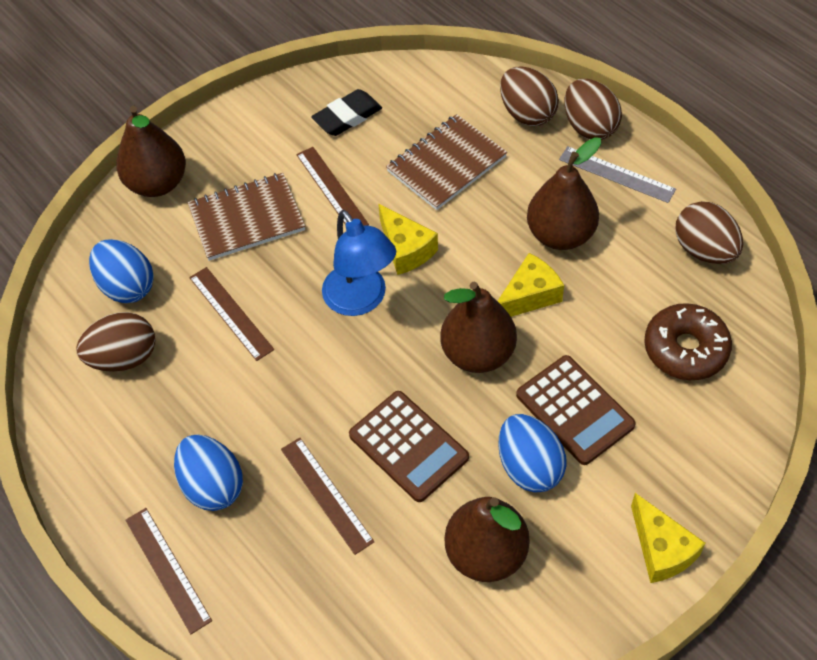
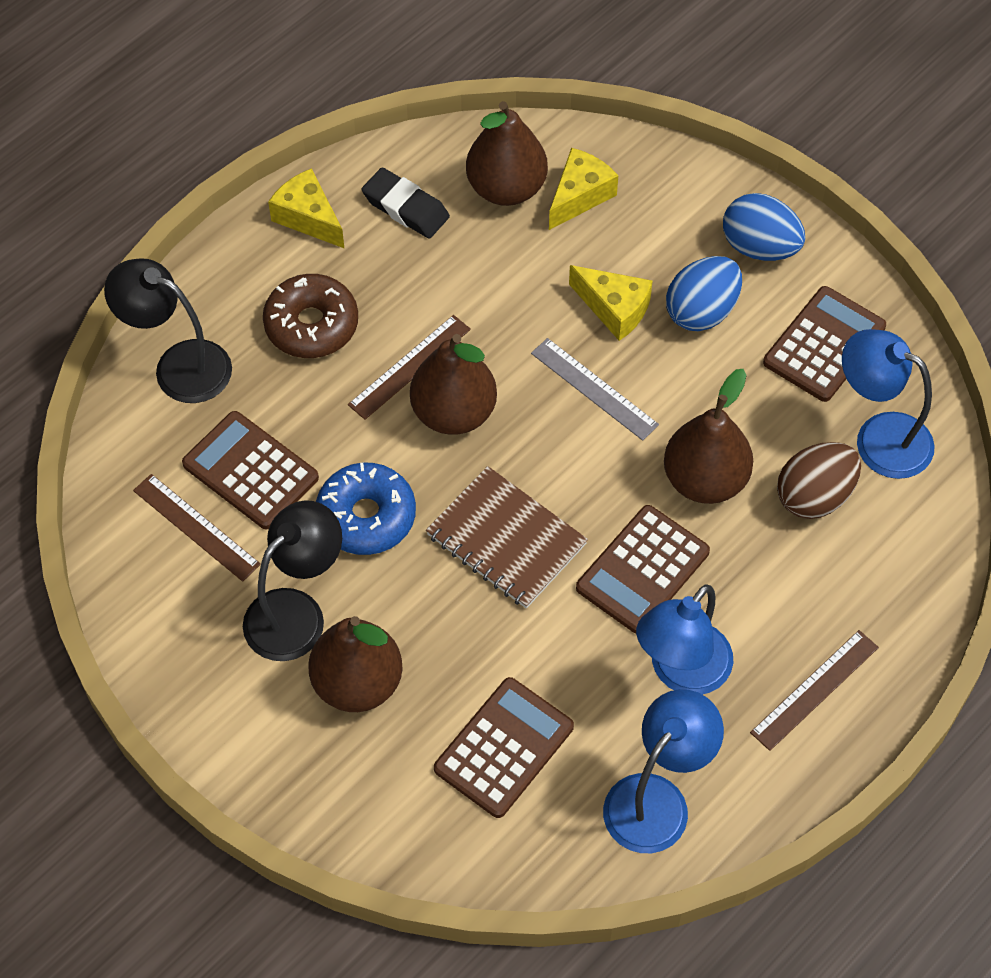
black lamp: none = 0 -> [104,258,232,403] [243,500,342,661] = 2
blue donut: none = 0 -> [316,463,416,555] = 1
blue egg: [89,239,154,303] [174,434,243,511] [498,414,567,493] = 3 -> [666,256,742,331] [723,193,805,261] = 2
blue lamp: [322,210,396,316] = 1 -> [603,689,724,853] [636,584,733,694] [842,329,935,479] = 3
brown calculator: [349,391,469,502] [516,355,636,465] = 2 -> [182,411,319,529] [434,677,574,818] [576,505,710,634] [763,286,886,402] = 4
brown egg: [76,312,155,372] [500,66,559,126] [565,79,622,140] [675,201,743,264] = 4 -> [777,442,861,519] = 1
brown notebook: [188,173,305,261] [386,114,507,210] = 2 -> [426,466,588,609] = 1
brown ruler: [125,508,212,634] [189,267,274,361] [281,438,375,555] [296,147,369,226] = 4 -> [133,474,261,582] [348,315,471,420] [750,630,879,751] = 3

